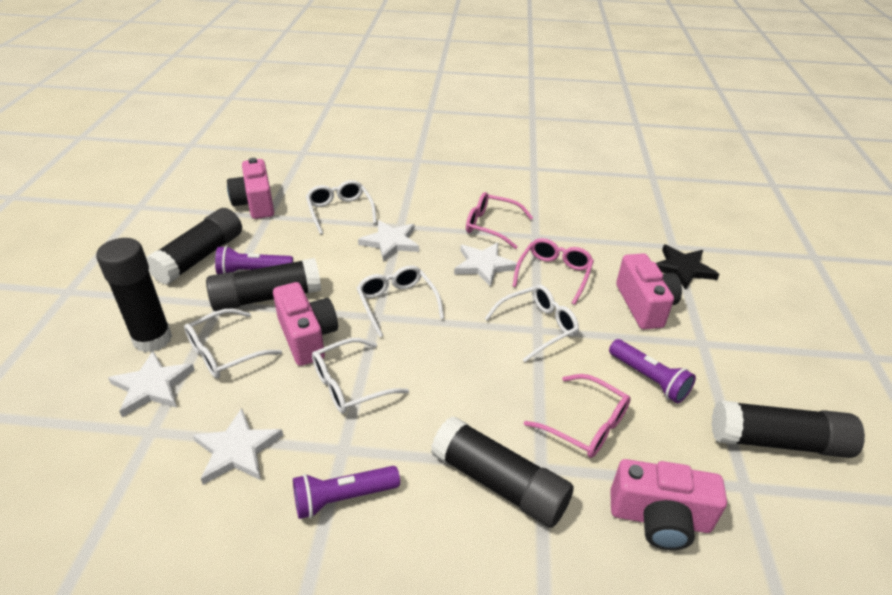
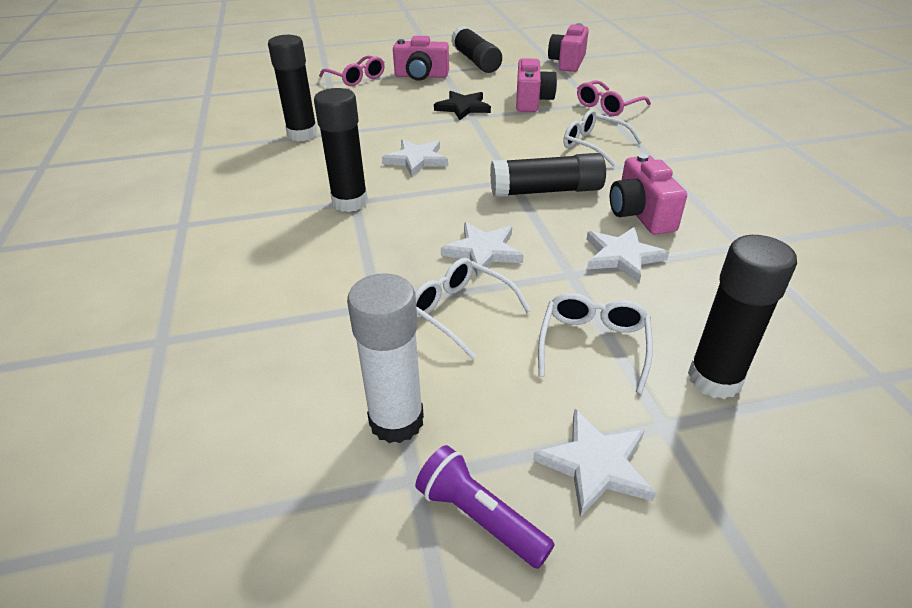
pink glasses: [466,192,533,249] [513,238,594,305] [524,374,631,458] = 3 -> [319,56,385,86] [577,80,651,116] = 2
purple flashlight: [215,246,293,274] [293,466,400,519] [609,339,696,403] = 3 -> [415,445,555,569] = 1
white glasses: [184,309,282,378] [306,180,377,234] [312,338,409,414] [357,265,444,337] [485,285,579,362] = 5 -> [415,258,531,360] [538,293,653,394] [563,109,642,167] = 3
white glue stick: none = 0 -> [347,273,424,443] = 1

